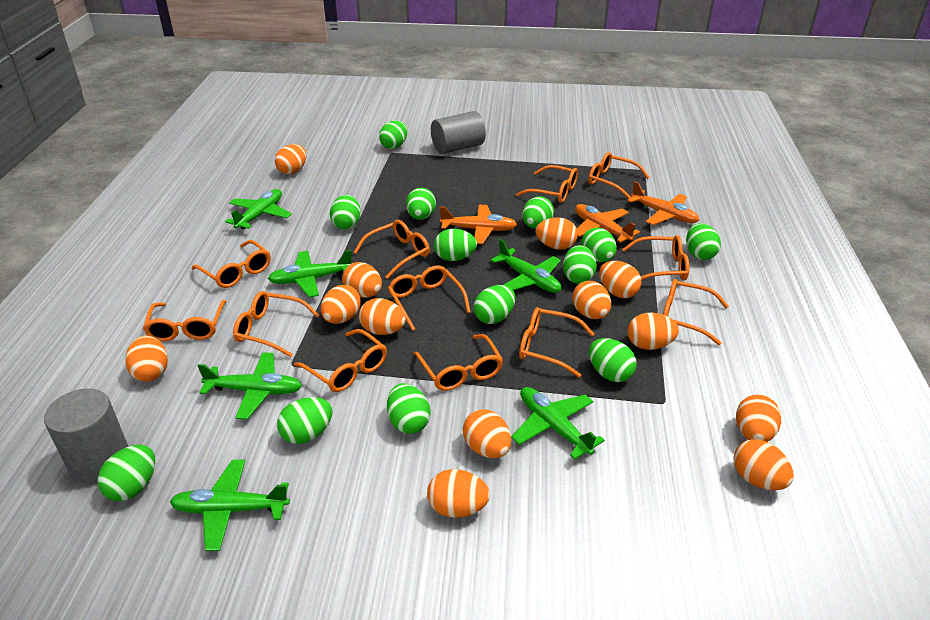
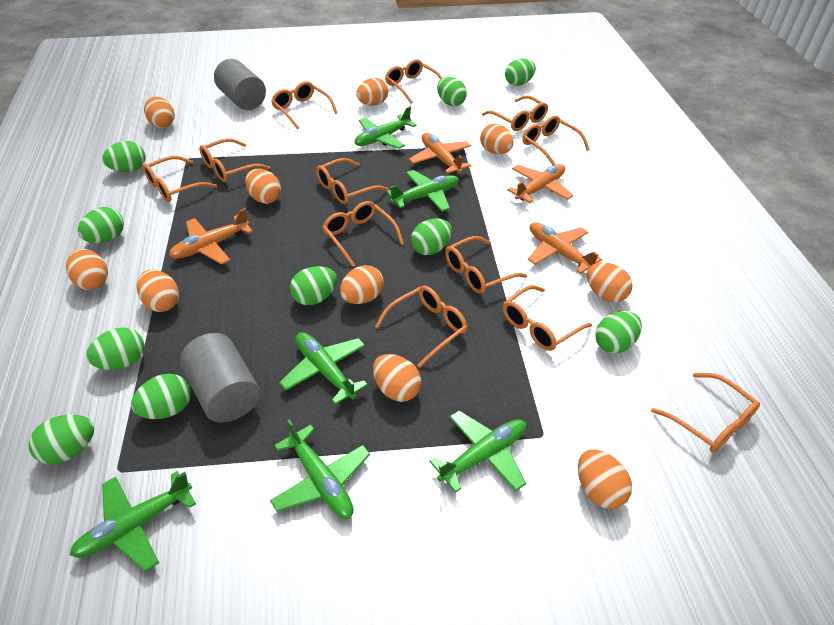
green egg: [97,445,155,501] [277,397,332,444] [330,195,361,229] [379,120,407,149] [387,383,430,434] [406,188,436,220] [434,229,477,261] [474,285,515,324] [522,196,554,229] [563,245,597,284] [581,228,617,262] [589,338,637,382] [686,223,721,260] = 13 -> [29,414,94,464] [78,207,124,243] [86,327,144,370] [102,141,146,172] [131,374,191,419] [290,266,337,305] [411,218,452,255] [437,77,467,106] [505,58,536,86] [595,311,642,353] = 10
orange egg: [125,335,168,382] [275,144,307,174] [321,285,361,324] [342,262,382,298] [359,298,406,335] [427,469,490,518] [463,409,511,458] [536,218,578,250] [572,281,611,319] [599,261,642,298] [628,312,679,350] [733,439,794,490] [736,394,781,442] = 13 -> [66,249,108,290] [137,270,179,312] [144,96,175,128] [245,169,281,204] [340,265,384,304] [356,78,388,106] [373,354,421,402] [480,123,513,154] [578,449,632,509] [587,262,633,302] = 10
orange plane: [439,205,517,244] [575,204,640,243] [627,181,699,225] = 3 -> [169,208,253,265] [409,133,471,174] [507,164,573,203] [528,222,602,274] = 4

